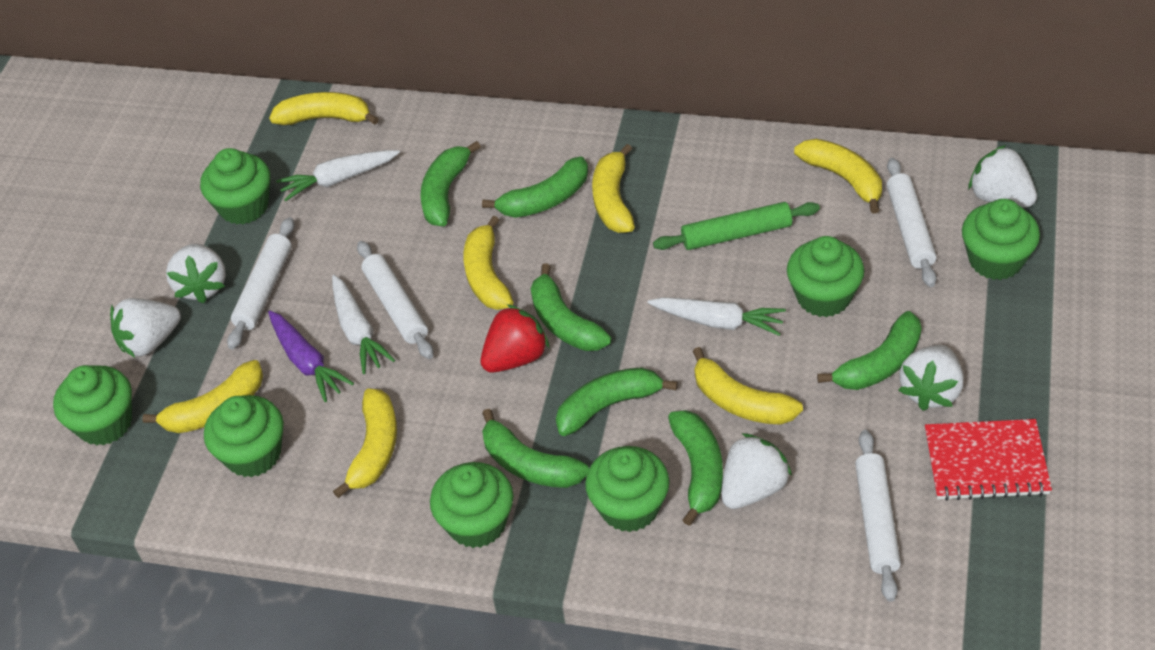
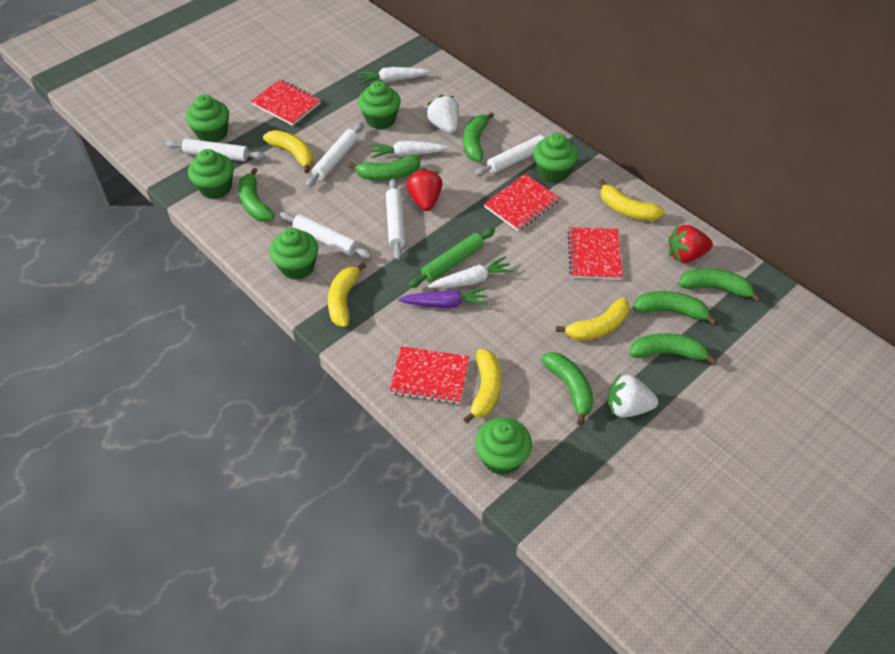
green cupcake: [53,365,132,446] [200,148,270,224] [204,395,284,477] [430,462,514,548] [585,446,670,532] [787,236,864,317] [962,199,1040,280] = 7 -> [186,95,229,142] [188,149,234,199] [269,228,318,280] [358,81,401,129] [475,417,532,475] [533,133,578,183] = 6
red notebook: [925,419,1052,501] = 1 -> [251,79,321,126] [390,346,469,404] [484,174,560,231] [567,227,622,280] = 4
red strawberry: [481,304,550,373] = 1 -> [407,168,443,211] [668,225,713,263] = 2
white rolling pin: [227,217,294,349] [357,241,433,359] [855,430,901,602] [887,158,937,287] = 4 -> [166,139,265,161] [280,212,372,258] [306,123,364,187] [386,179,405,260] [474,133,553,176] = 5
white strawberry: [110,298,181,357] [166,243,226,304] [721,433,792,509] [898,345,963,411] [968,145,1037,207] = 5 -> [426,95,459,134] [608,374,658,418] = 2
yellow banana: [142,360,263,433] [269,92,379,125] [333,389,397,498] [463,216,513,310] [592,144,635,233] [692,347,803,425] [794,139,882,214] = 7 -> [263,130,313,173] [328,262,367,327] [463,349,501,424] [556,298,630,341] [599,179,665,221] = 5

